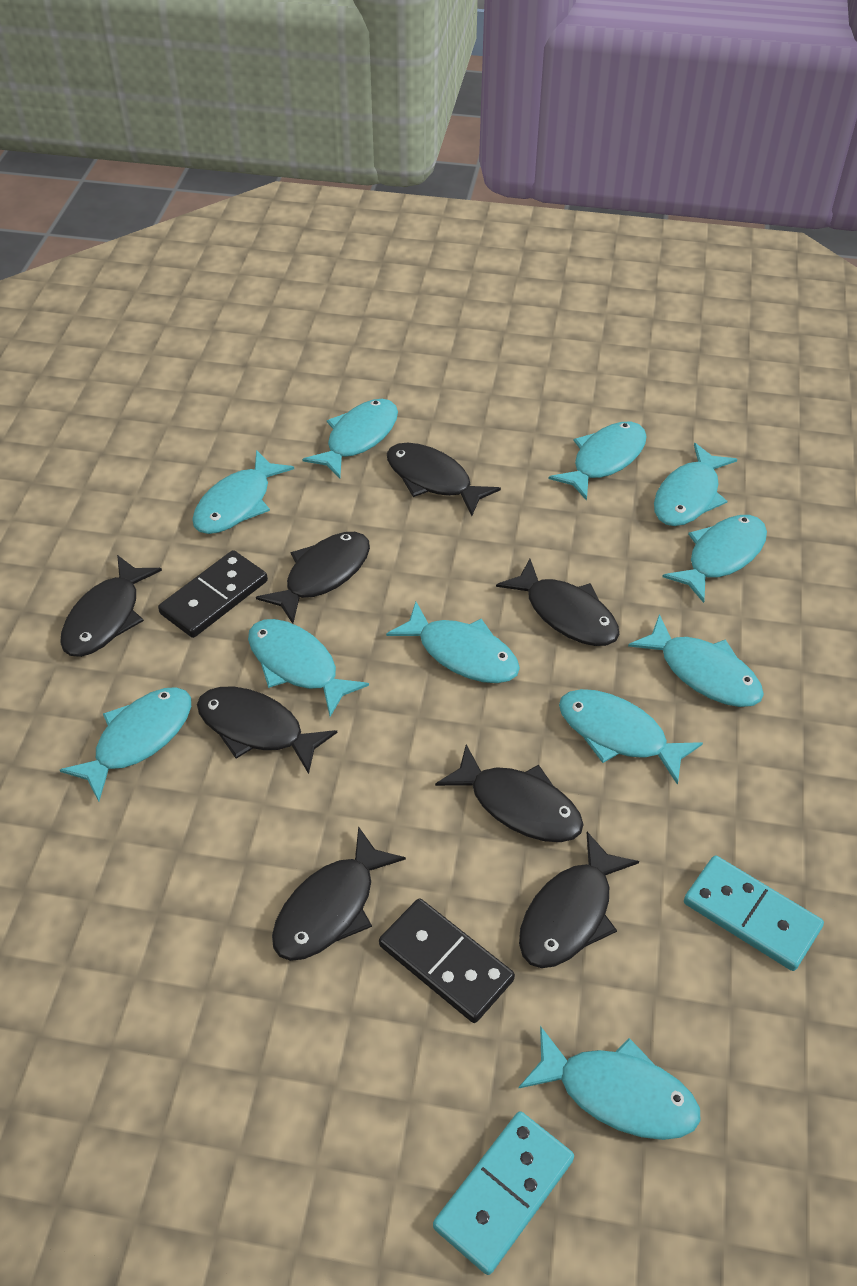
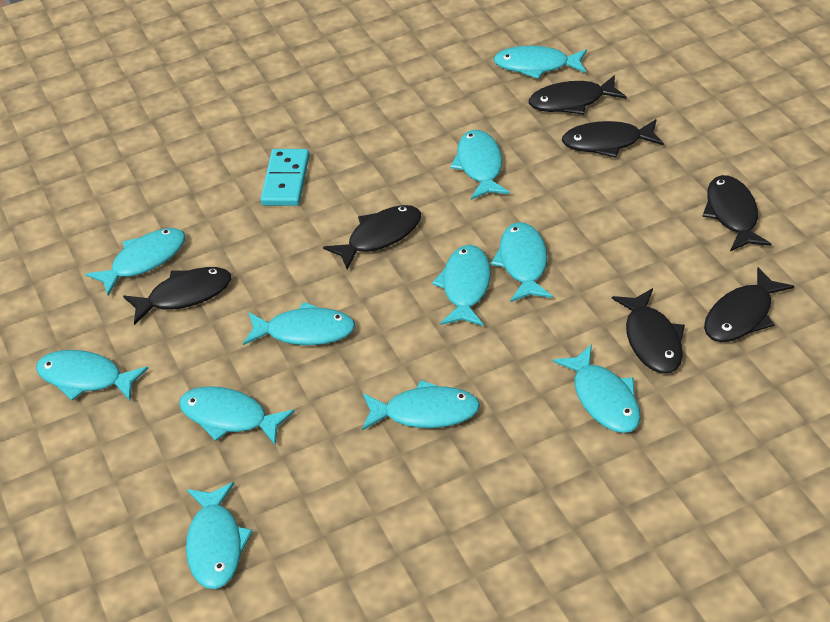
black domino: [158,550,268,638] [379,898,515,1023] = 2 -> none = 0
black fish: [60,555,162,657] [197,687,337,774] [256,532,370,624] [272,826,406,961] [387,443,501,516] [435,744,584,842] [496,559,619,646] [519,832,639,968] = 8 -> [123,267,231,325] [323,205,421,270] [529,75,627,115] [562,119,664,158] [612,288,685,373] [703,175,771,251] [704,267,794,342] = 7
turquoise domino: [433,1111,574,1275] [684,856,824,971] = 2 -> [260,149,310,206] = 1

